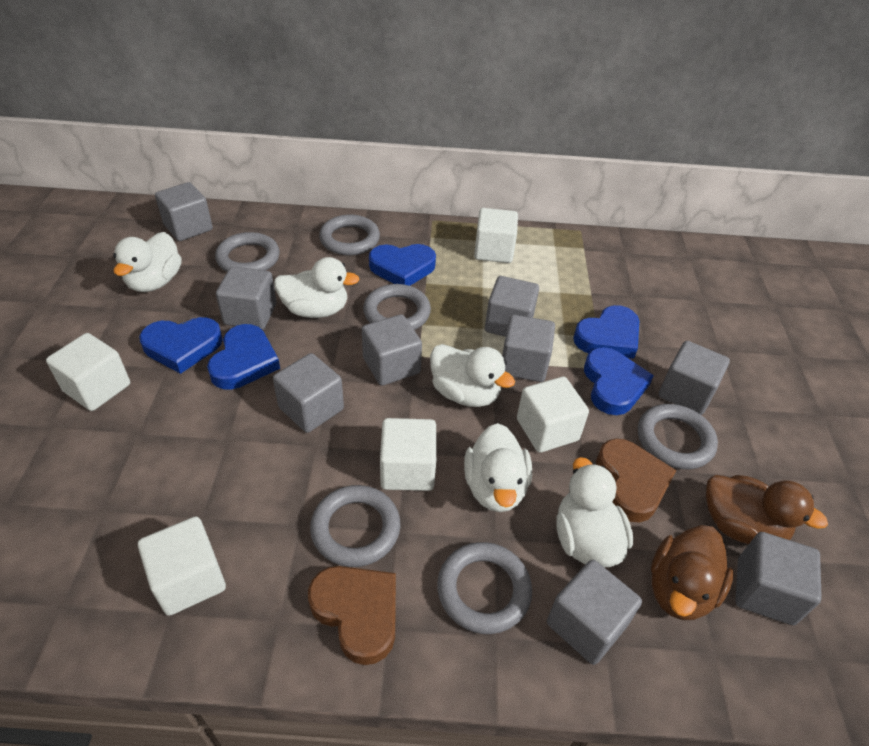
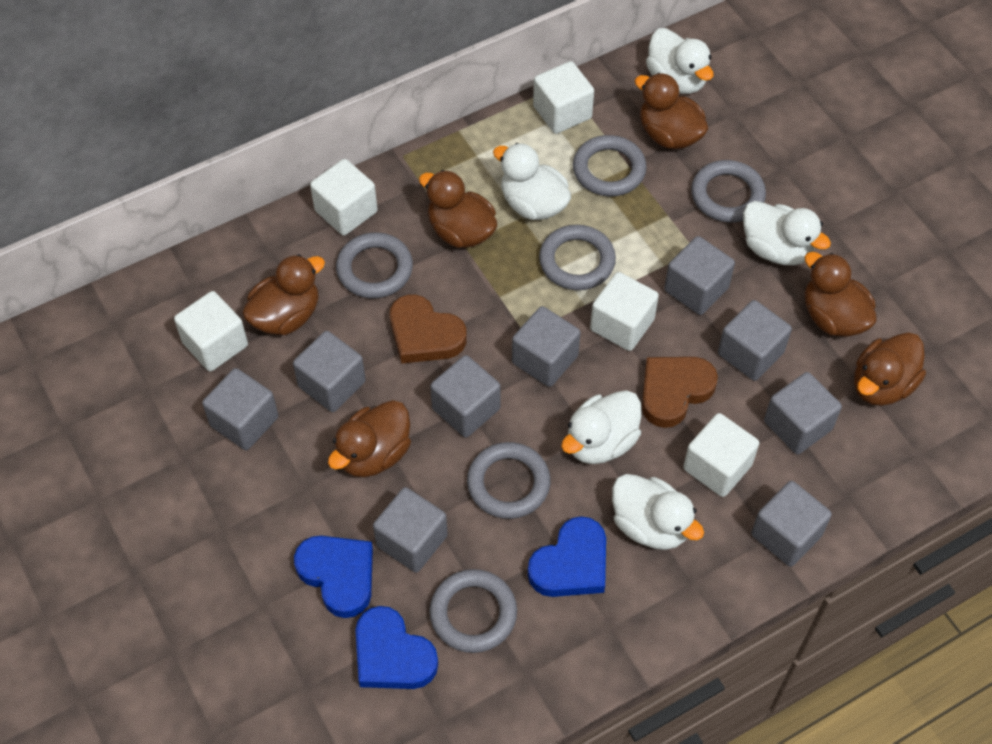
blue heart: [139,317,223,374] [207,324,280,390] [369,244,436,286] [573,305,639,359] [584,347,654,415] = 5 -> [294,536,373,618] [355,606,438,689] [528,516,606,597] = 3
brown duck: [651,525,734,620] [706,475,828,545] = 2 -> [242,254,325,335] [328,400,411,477] [419,170,497,248] [635,73,708,149] [805,252,877,337] [854,332,926,406] = 6

